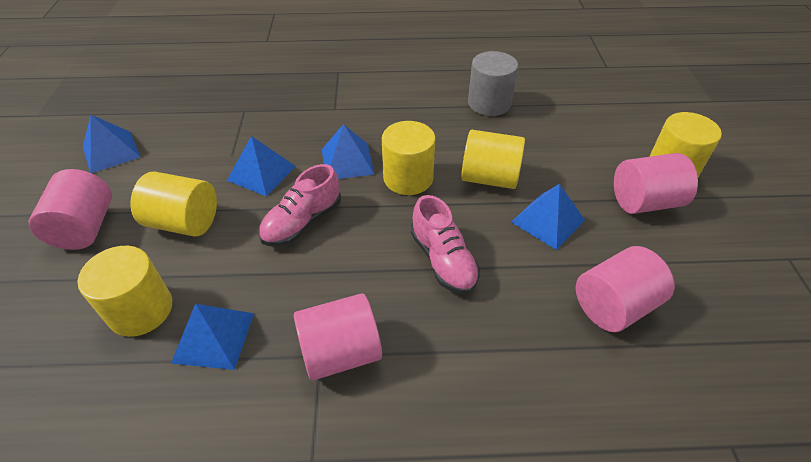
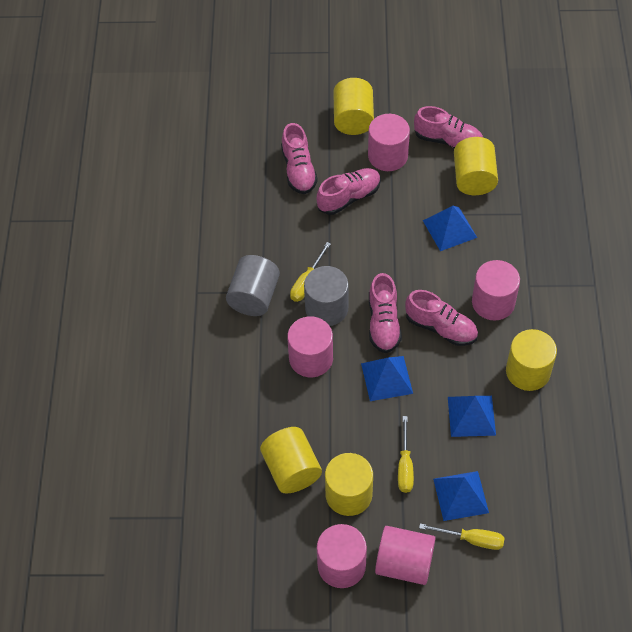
blue pyramid: [83,115,140,173] [171,304,254,370] [227,136,296,197] [322,124,374,179] [512,184,585,250] = 5 -> [361,356,413,401] [423,206,477,251] [433,471,489,521] [448,396,496,437] = 4
grey cylinder: [468,51,518,116] = 1 -> [226,255,280,316] [304,266,349,326] = 2
pink cylinder: [29,169,112,250] [294,293,382,381] [576,246,674,332] [614,153,698,214] = 4 -> [287,316,333,377] [317,524,367,588] [368,114,410,171] [375,526,436,585] [472,260,520,320] = 5
pink shoe: [259,164,341,246] [411,195,480,294] = 2 -> [281,123,318,194] [317,168,381,215] [369,273,402,353] [405,290,478,346] [414,106,483,148] = 5
yellow screwdriver: none = 0 -> [290,242,331,302] [398,416,414,493] [419,523,504,550] = 3

